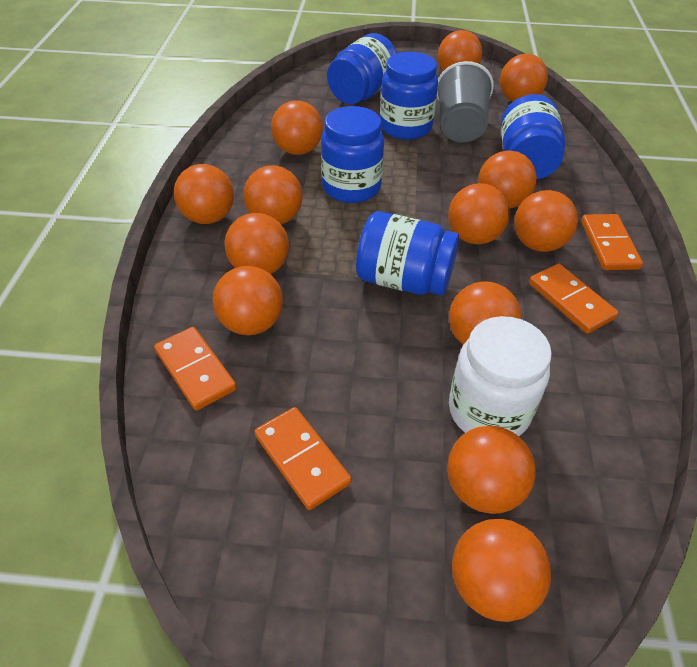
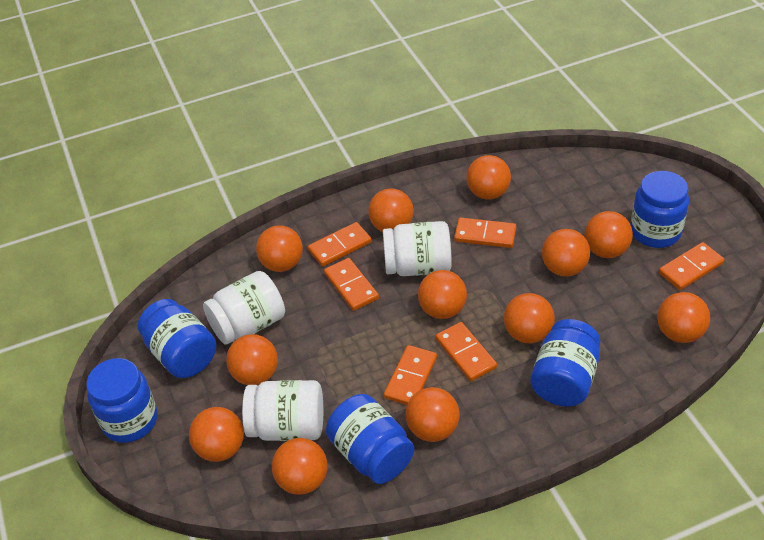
grey cup: [437,61,494,143] = 1 -> none = 0
orange ball: [174,164,234,224] [213,266,283,335] [225,213,289,274] [243,165,303,224] [271,100,323,155] [438,30,482,71] [447,426,536,514] [448,183,510,245] [449,281,521,345] [452,519,551,622] [478,150,537,209] [500,54,548,102] [514,190,578,252] = 13 -> [189,407,244,462] [226,334,278,385] [256,225,303,272] [272,438,328,495] [368,188,414,232] [405,387,460,442] [418,270,467,319] [467,155,511,200] [504,293,555,343] [542,229,590,277] [585,211,633,258] [657,292,710,343] = 12
orange domino: [154,327,237,411] [254,407,351,510] [529,264,619,334] [581,214,643,270] = 4 -> [308,222,372,267] [324,258,379,311] [384,345,437,405] [436,322,497,381] [454,217,516,248] [659,242,724,290] = 6
white jar: [449,316,552,436] = 1 -> [203,271,285,345] [242,380,323,441] [383,221,452,276] = 3

